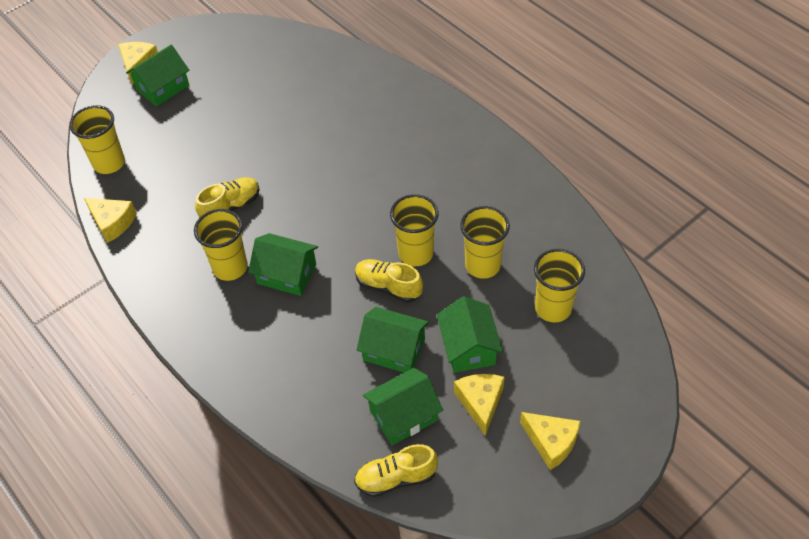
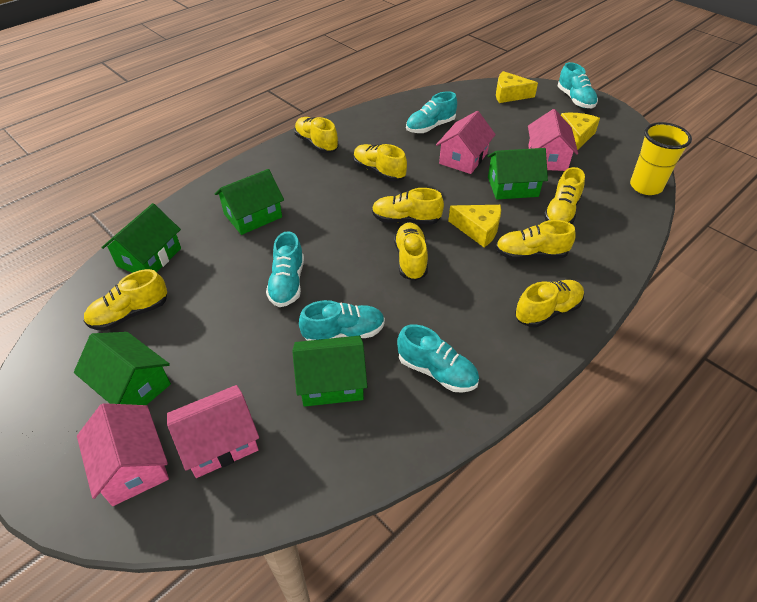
pink house: none = 0 -> [77,403,169,506] [167,385,259,478] [436,111,496,174] [528,109,578,171] = 4
turquoise shoe: none = 0 -> [266,231,304,307] [299,300,385,341] [397,324,479,393] [406,91,457,133] [558,62,598,108] = 5
yellow cheese: [84,198,137,243] [118,42,158,85] [454,374,505,436] [520,412,580,470] = 4 -> [448,205,501,247] [496,71,538,103] [561,113,600,150] = 3
yellow cup: [69,105,125,174] [194,209,248,281] [390,194,439,266] [460,206,510,279] [534,249,585,322] = 5 -> [630,122,692,195] = 1
yellow shoe: [195,177,260,218] [354,444,438,497] [355,259,423,302] = 3 -> [84,269,167,330] [294,117,338,153] [353,144,407,181] [372,188,444,224] [394,223,428,281] [496,220,576,260] [515,280,584,328] [544,167,585,225] = 8

